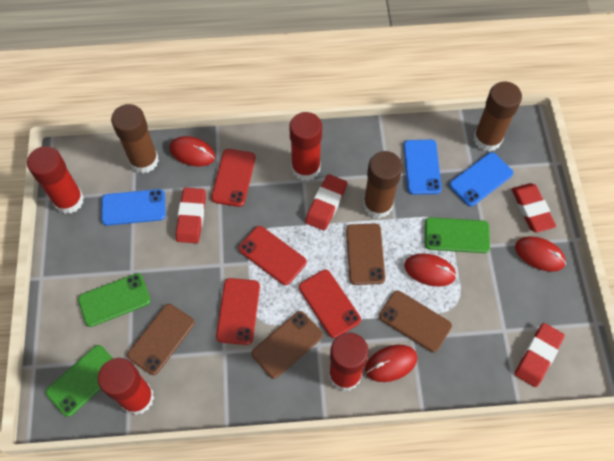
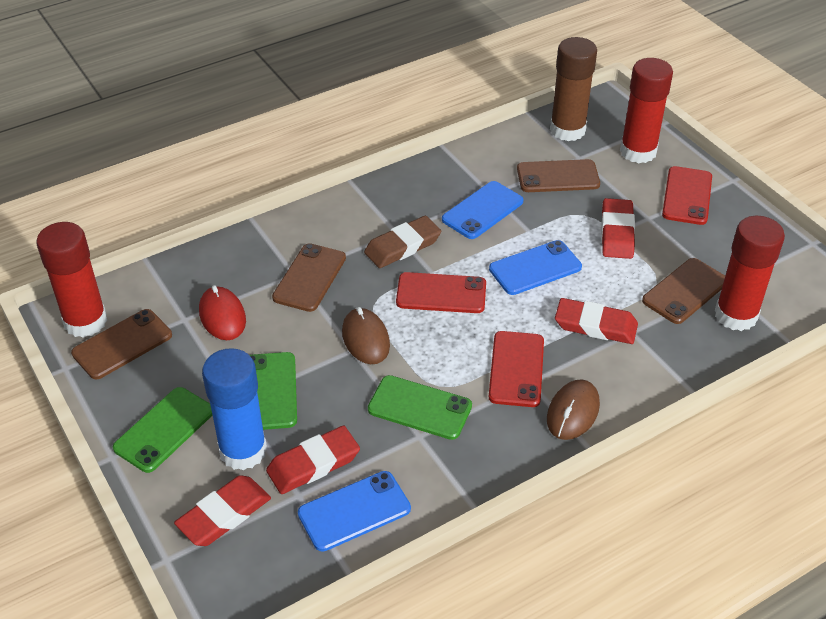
blue glue stick: none = 0 -> [202,348,267,470] = 1
brown eraser: none = 0 -> [364,216,441,268] = 1
brown glue stick: [111,104,159,173] [363,151,402,219] [473,81,522,152] = 3 -> [550,37,597,141] = 1
brown mouse: none = 0 -> [342,307,390,364] [547,379,600,440] = 2
red glue stick: [27,146,84,214] [98,358,154,415] [289,112,322,181] [329,333,369,391] = 4 -> [37,222,107,338] [620,58,673,163] [715,216,785,331] = 3
red mouse: [170,136,215,167] [365,345,417,382] [404,253,456,287] [515,236,566,272] = 4 -> [199,285,246,340] = 1
red phone: [211,149,255,207] [216,278,260,345] [239,226,306,285] [299,270,361,338] = 4 -> [396,272,486,313] [489,331,544,407] [662,166,712,225] = 3

